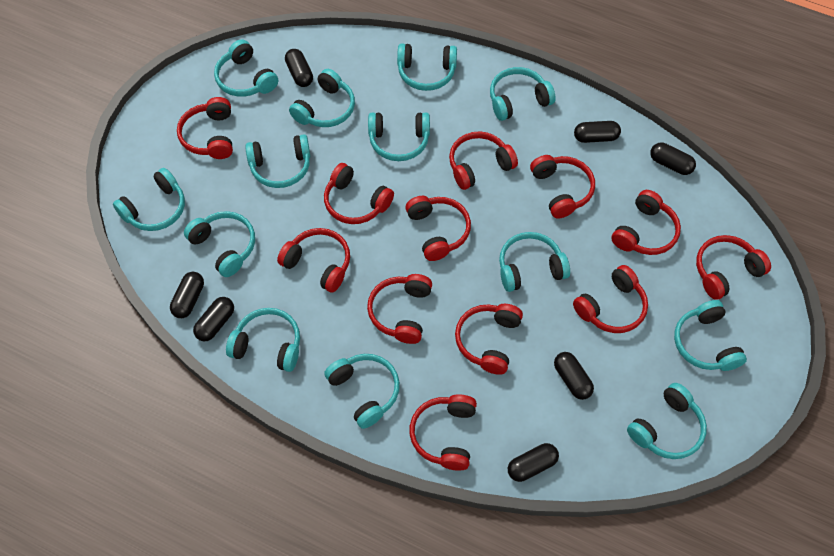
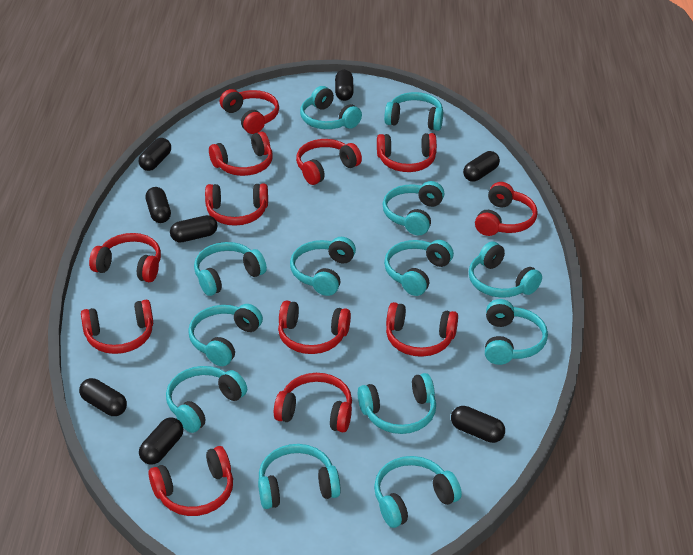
black capsule: [170,272,204,318] [193,297,234,341] [285,49,313,87] [508,443,559,482] [554,352,594,400] [574,121,621,143] [650,142,696,175] = 7 -> [79,378,127,416] [139,138,171,171] [139,418,183,465] [146,187,171,223] [170,215,218,243] [335,70,354,101] [451,406,505,443] [463,151,500,182] = 8

